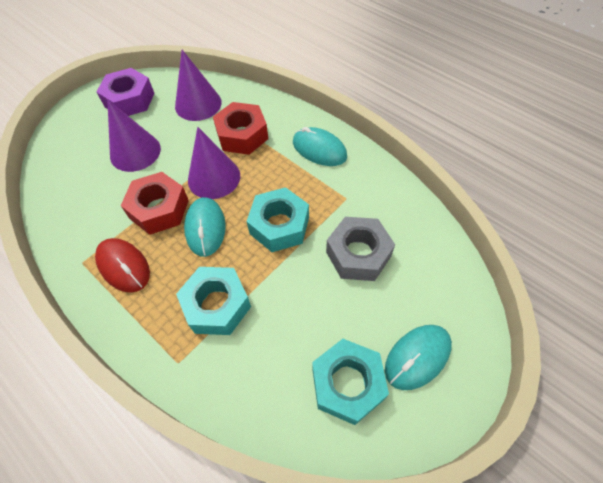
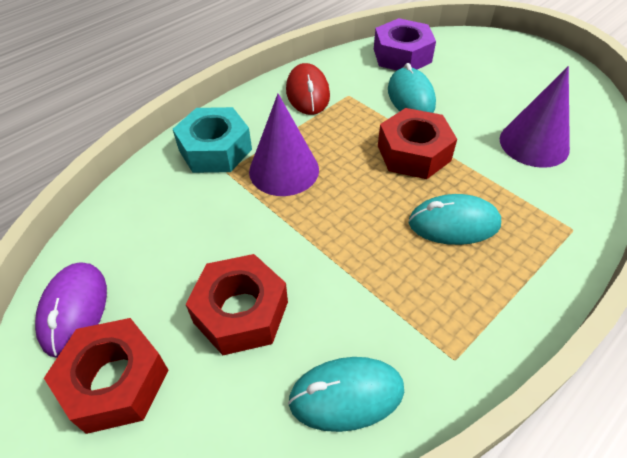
grey nut: [326,217,395,281] = 1 -> none = 0
purple cone: [107,100,161,172] [175,50,222,121] [188,127,240,199] = 3 -> [249,94,319,196] [500,66,570,168] = 2
purple mouse: none = 0 -> [35,262,107,358] = 1
red nut: [121,172,189,235] [213,102,268,155] = 2 -> [44,318,168,434] [186,254,288,355] [378,108,457,179] = 3
turquoise nut: [176,267,251,335] [247,187,309,252] [312,339,389,425] = 3 -> [173,107,252,173] = 1

